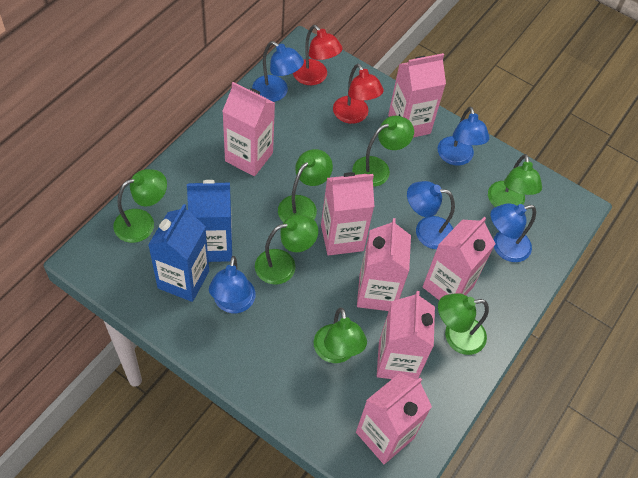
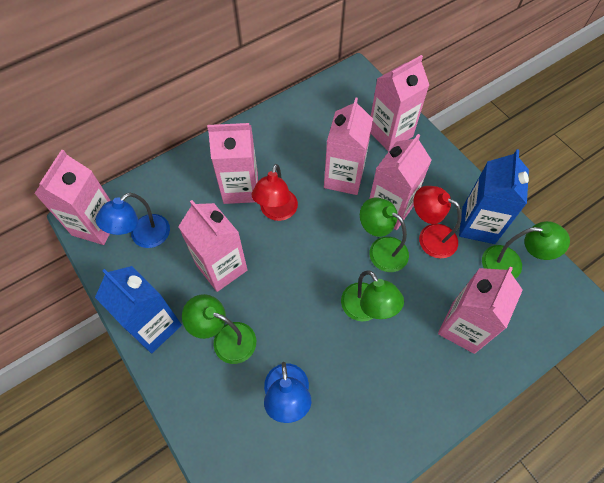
blue lamp: [209,256,256,313] [252,41,304,102] [407,181,455,249] [438,106,489,166] [491,203,536,262] = 5 -> [96,193,170,248] [264,362,311,423] = 2
green lamp: [113,169,167,243] [255,215,318,285] [278,149,333,222] [314,307,367,363] [352,116,414,187] [438,293,489,355] [488,154,542,207] = 7 -> [182,294,256,364] [341,270,404,321] [360,198,409,272] [482,221,570,279] = 4

